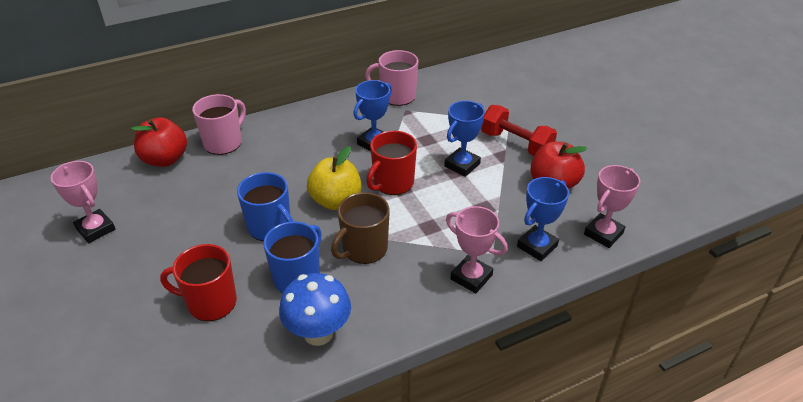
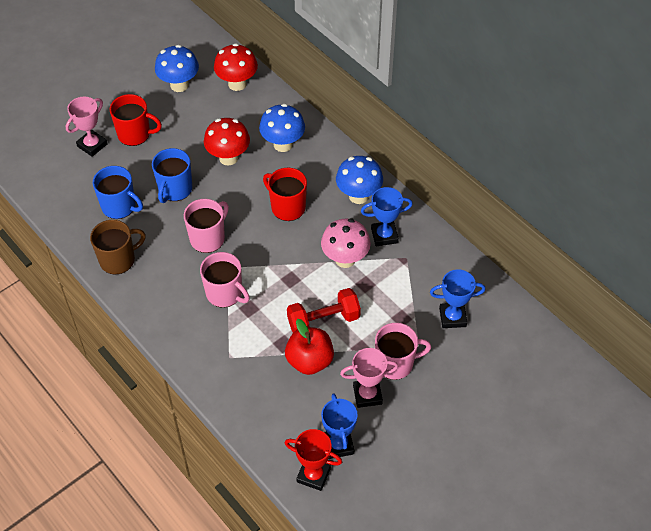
blue mushroom: [279,273,351,346] = 1 -> [155,45,199,92] [259,104,305,152] [336,156,383,204] = 3
pink mug: [192,94,246,155] [365,50,418,106] = 2 -> [184,199,229,253] [200,252,250,308] [375,323,431,380] = 3
pink mushroom: none = 0 -> [321,219,371,268] = 1
pink trophy: [51,161,115,243] [446,206,508,293] [584,165,640,248] = 3 -> [66,97,107,157] [340,348,398,408] = 2
red apple: [132,117,187,167] [531,142,587,189] = 2 -> [285,319,334,375] = 1
red mushroom: none = 0 -> [204,118,250,166] [214,43,258,91] = 2
red trophy: none = 0 -> [285,429,342,491] = 1
yellow apple: [307,146,361,210] = 1 -> none = 0

